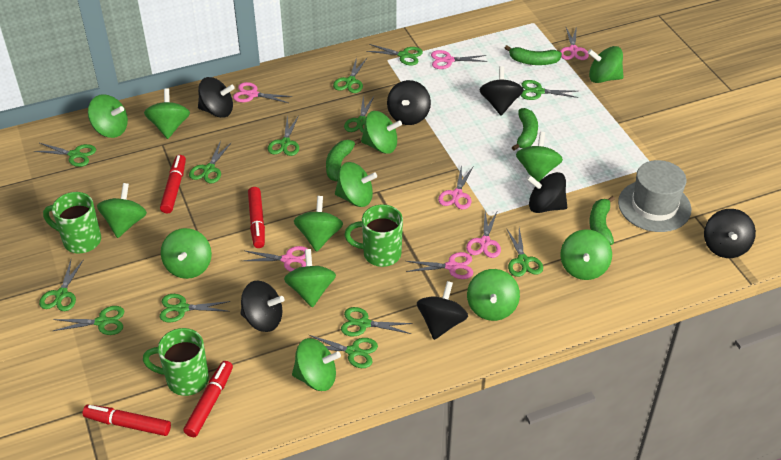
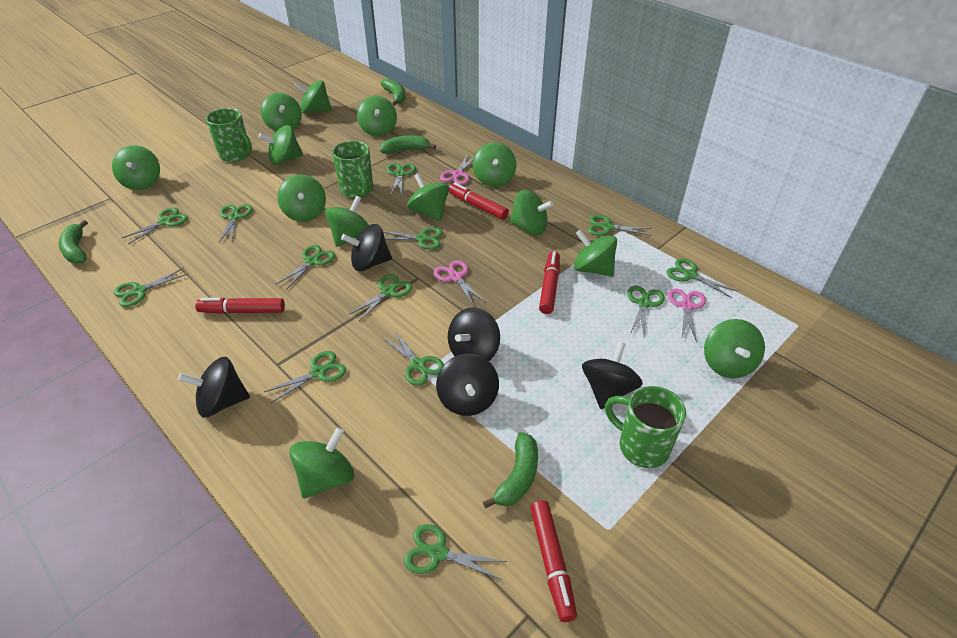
black spinning top: [198,77,235,118] [241,280,284,332] [387,80,431,125] [417,281,468,340] [479,66,524,115] [526,172,567,213] [704,209,756,258] = 7 -> [178,357,250,418] [341,224,392,271] [436,354,499,416] [448,307,500,361] [582,341,643,409] = 5
grey hat: [618,160,691,232] = 1 -> none = 0
pink scissors: [233,82,293,103] [244,246,307,272] [406,252,473,279] [431,50,488,69] [438,164,473,210] [466,210,501,258] [560,26,589,60] = 7 -> [434,260,485,306] [440,154,474,185] [668,288,706,342] = 3

